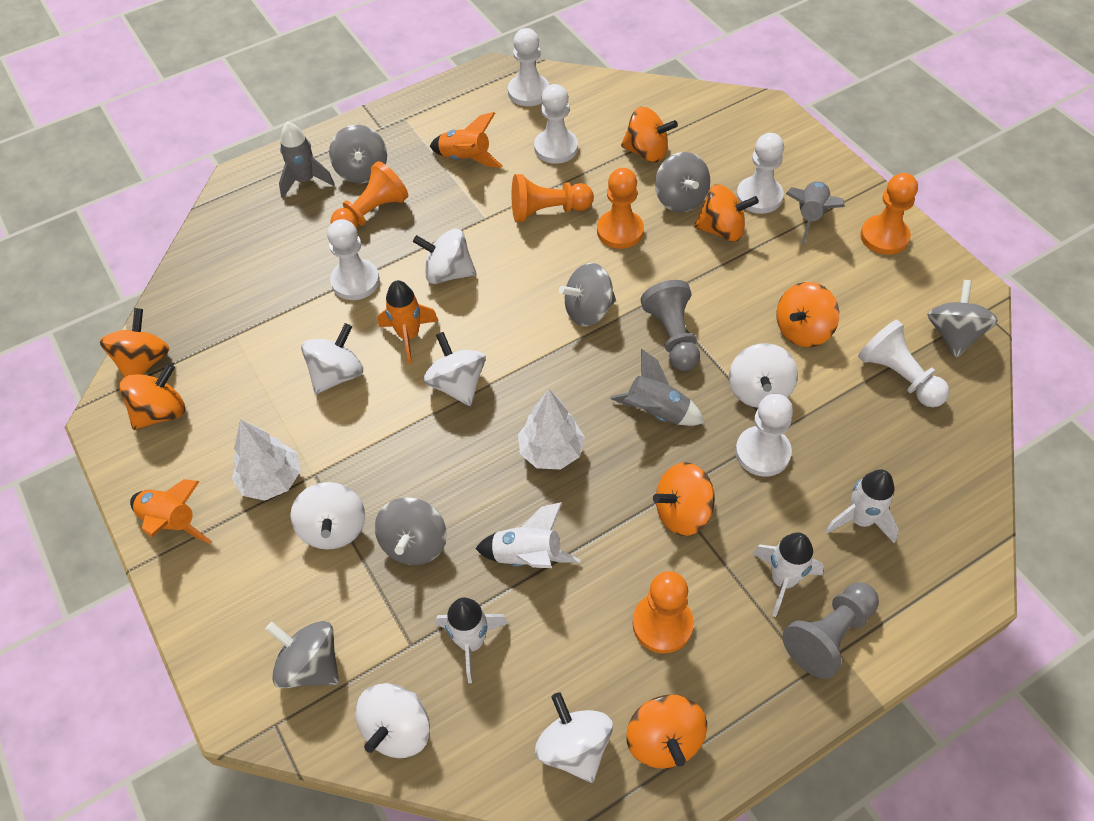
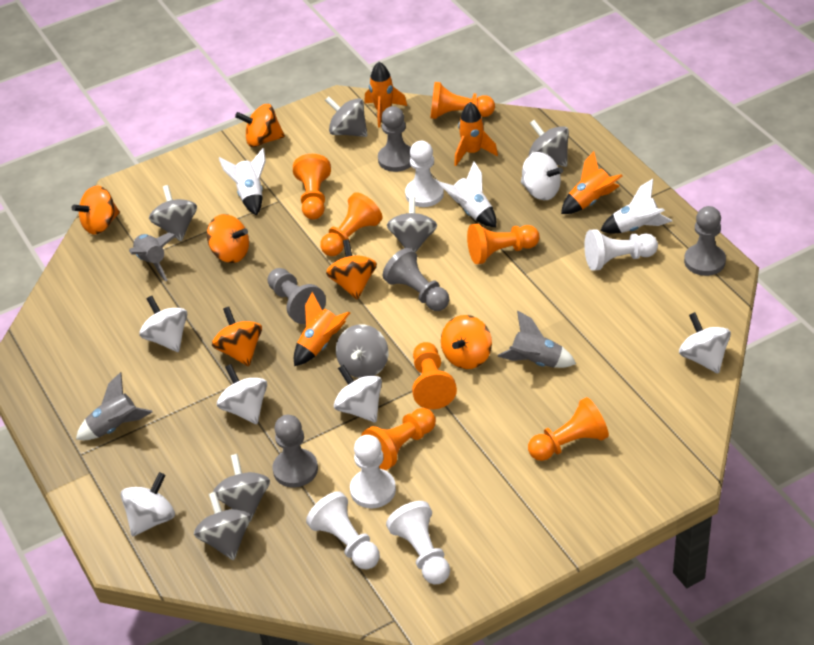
grey pawn: [641,280,700,371] [782,582,879,679] = 2 -> [267,268,326,324] [272,415,318,488] [378,106,411,172] [383,248,449,311] [684,206,726,276] = 5
grey spinning top: [265,621,339,689] [329,125,387,184] [375,497,447,565] [559,263,616,326] [655,152,710,212] [928,280,998,358] = 6 -> [149,185,197,241] [194,492,251,560] [213,454,270,521] [325,96,368,137] [336,324,388,378] [387,197,437,253] [529,120,569,167] = 7
orange pawn: [330,161,408,229] [512,174,594,222] [597,168,644,249] [632,571,694,654] [860,173,918,255] = 5 -> [293,154,331,220] [320,192,382,256] [361,408,436,470] [412,342,457,409] [430,82,495,119] [467,223,540,264] [528,397,609,461] = 7
orange rocket: [130,479,211,544] [378,280,438,364] [430,112,502,168] = 3 -> [294,292,350,366] [365,62,407,127] [454,102,498,166] [561,151,623,214] = 4
orange spinning top: [100,308,170,377] [119,363,185,430] [621,107,678,162] [626,694,707,768] [653,462,715,536] [694,184,759,242] [777,282,839,347] = 7 -> [72,185,120,235] [207,214,249,263] [212,307,262,366] [235,104,285,147] [326,239,377,300] [441,315,492,369] = 6
white pawn: [327,219,380,300] [508,28,549,106] [534,84,578,164] [735,394,793,476] [736,133,784,214] [858,320,950,407] = 6 -> [306,491,380,570] [350,435,396,508] [386,501,450,584] [405,141,444,207] [584,229,658,271] = 5
white rocket: [436,598,508,683] [475,502,580,568] [753,533,824,617] [825,469,899,543] = 4 -> [219,148,266,216] [439,162,496,227] [600,179,672,233] = 3
white spinning top: [290,482,365,550] [301,323,363,394] [355,683,430,758] [413,229,476,284] [423,332,486,406] [535,692,613,783] [729,343,798,408] = 7 -> [121,472,175,537] [139,296,188,352] [217,364,267,424] [334,365,382,422] [521,152,563,200] [679,312,731,374] = 6
white tree: [232,419,300,501] [518,389,585,470] = 2 -> none = 0

